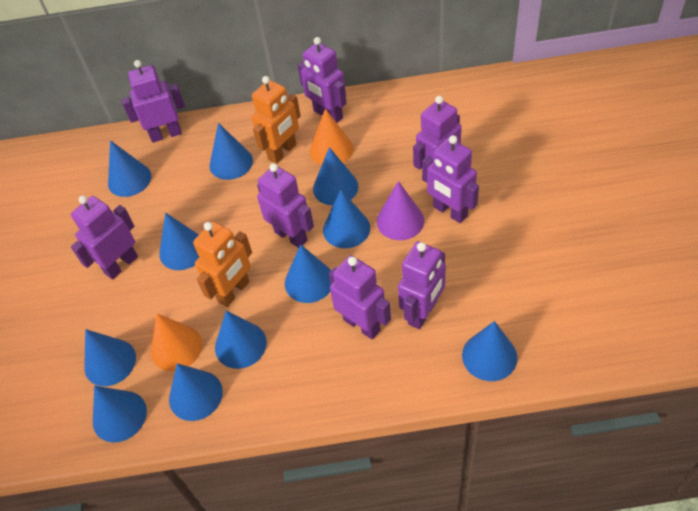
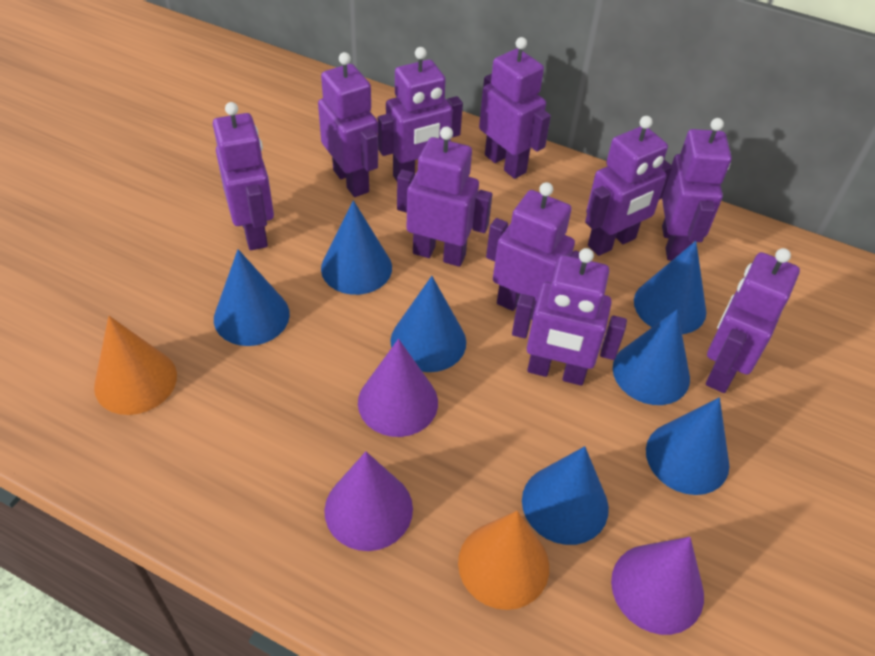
blue cone: [84,329,136,386] [93,386,147,443] [108,140,151,197] [159,213,199,270] [169,363,223,421] [209,123,253,180] [215,311,267,369] [285,244,331,303] [313,147,358,206] [323,190,370,248] [462,321,517,381] = 11 -> [214,249,290,346] [321,200,392,295] [390,276,466,372] [522,446,609,545] [613,310,690,405] [634,241,706,334] [646,398,729,495] = 7
orange robot: [193,222,252,307] [252,76,301,164] = 2 -> none = 0
purple cone: [377,181,424,240] = 1 -> [324,452,413,551] [358,339,438,437] [611,537,704,635] = 3
purple robot: [71,195,138,280] [121,60,185,143] [257,163,314,248] [298,37,347,123] [329,255,391,340] [398,241,446,329] [413,96,462,170] [422,135,479,223] = 8 -> [213,102,274,250] [318,52,378,197] [378,47,463,181] [397,126,492,267] [479,37,551,179] [486,182,580,320] [512,248,627,386] [585,116,672,256] [662,118,732,261] [706,248,800,393] = 10

